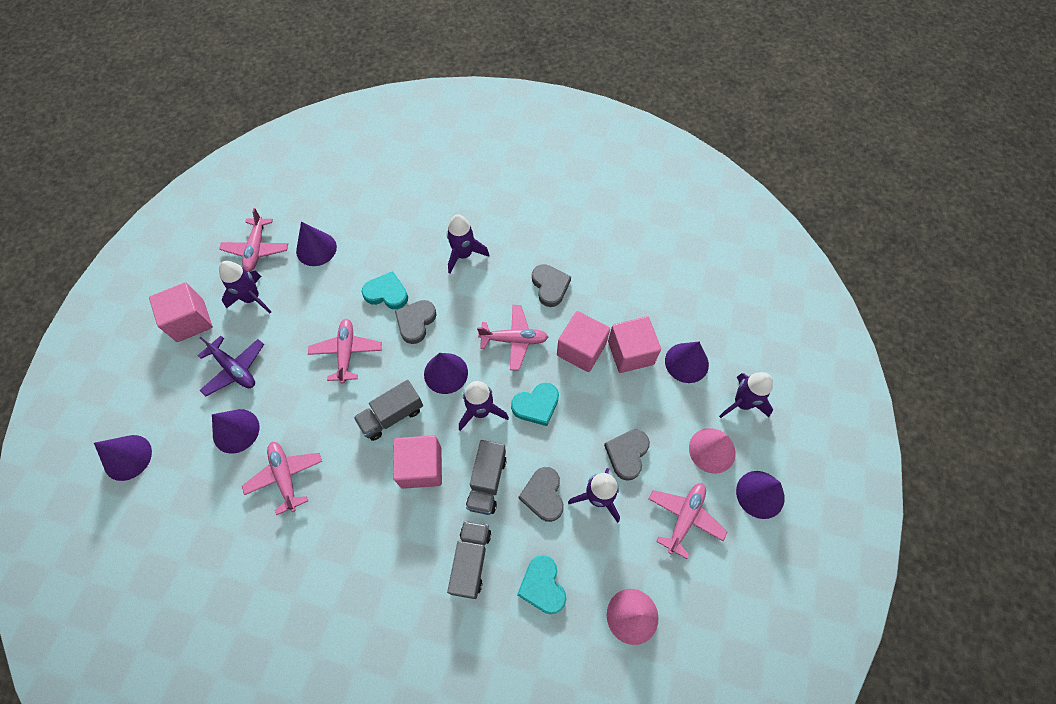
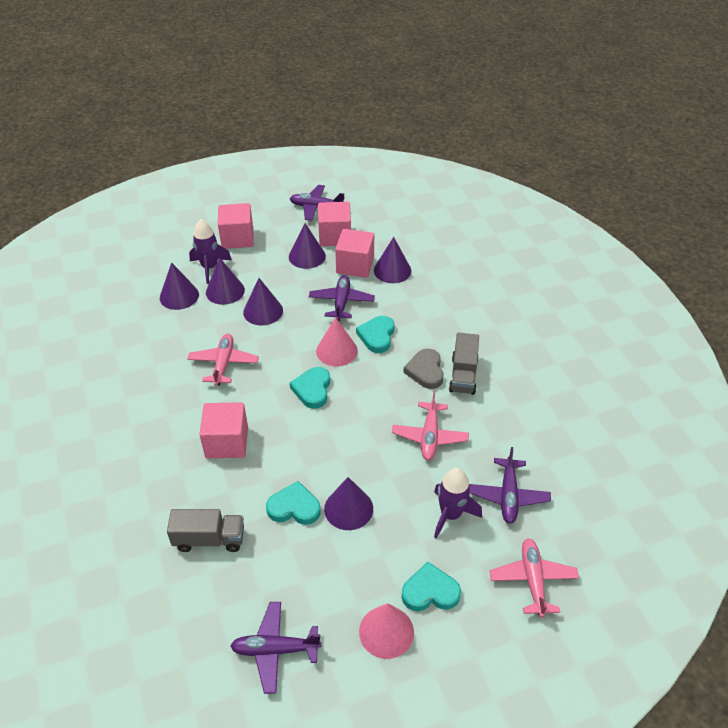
grey heart: [395,300,437,344] [518,467,564,522] [532,264,571,307] [604,429,650,481] = 4 -> [403,349,444,389] = 1
grey truck: [354,380,423,441] [447,521,491,599] [466,440,507,515] = 3 -> [167,509,244,552] [449,333,479,395] = 2
pink plane: [219,208,288,272] [242,442,322,515] [308,318,382,384] [477,305,548,370] [649,483,727,559] = 5 -> [187,334,259,386] [392,391,469,460] [490,538,579,618] = 3
purple plane: [197,336,264,396] = 1 -> [230,602,321,694] [290,185,345,221] [309,275,375,321] [469,447,551,524] = 4
purple rocket: [219,261,271,313] [447,214,489,274] [459,381,509,431] [568,468,620,523] [719,372,773,418] = 5 -> [189,219,232,284] [434,468,482,539] = 2
turquoise heart: [361,271,408,309] [511,382,559,426] [517,555,567,614] = 3 -> [266,481,321,525] [290,367,330,409] [356,316,394,353] [402,562,461,611] = 4

